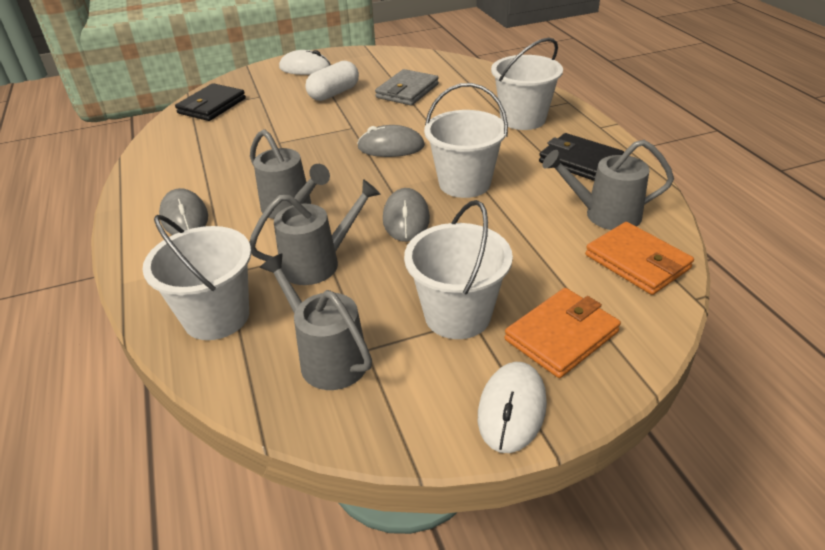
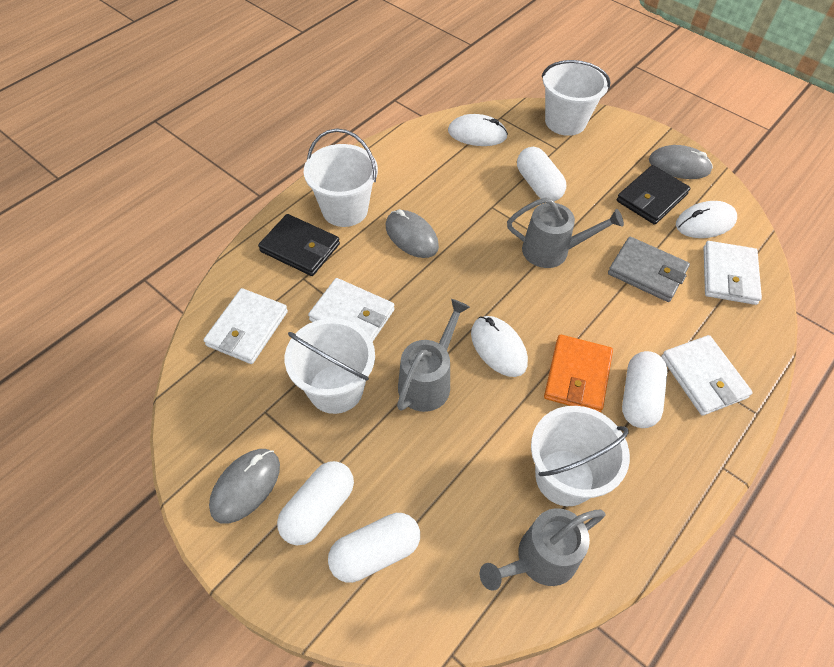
grey watering can: [249,179,380,285] [250,129,330,219] [260,254,372,390] [543,140,674,230] = 4 -> [397,299,470,412] [480,508,605,591] [507,197,624,268] = 3
orange wallet: [504,288,621,378] [585,222,694,295] = 2 -> [544,334,613,413] = 1
white capsule: [305,61,359,101] = 1 -> [277,461,354,545] [328,513,420,583] [517,147,566,201] [622,351,667,428] = 4
white mouse: [279,50,331,75] [478,362,547,453] = 2 -> [448,114,508,146] [471,316,528,377] [676,201,737,238] = 3
white wallet: none = 0 -> [204,288,288,364] [308,278,395,342] [661,335,753,416] [704,241,762,305] = 4

